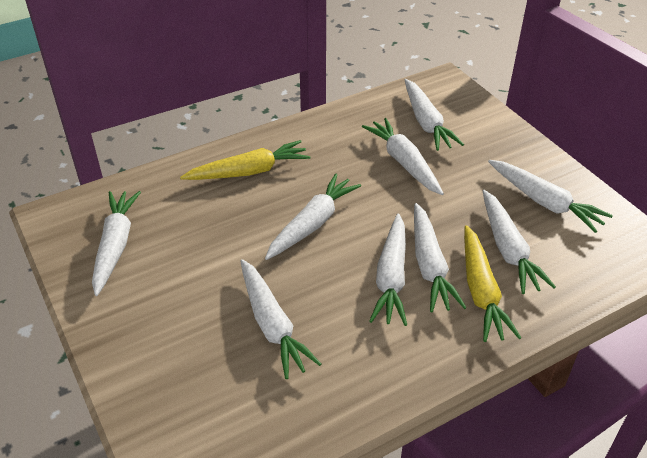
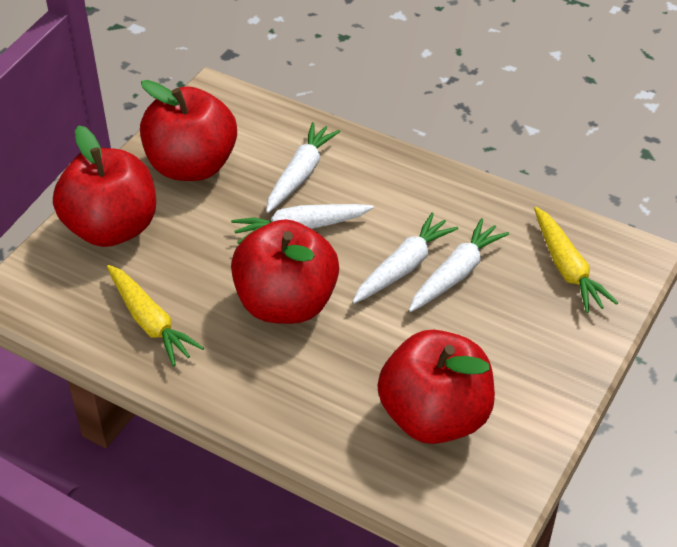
red apple: none = 0 -> [53,125,156,247] [140,80,237,181] [231,219,339,324] [378,330,495,444] = 4
white carrot: [92,191,141,296] [240,259,321,379] [265,174,361,260] [362,118,444,195] [369,214,407,326] [405,79,464,151] [414,203,467,312] [483,190,556,294] [488,160,613,233] = 9 -> [231,204,374,244] [266,122,341,213] [353,213,459,304] [409,218,509,312] = 4

